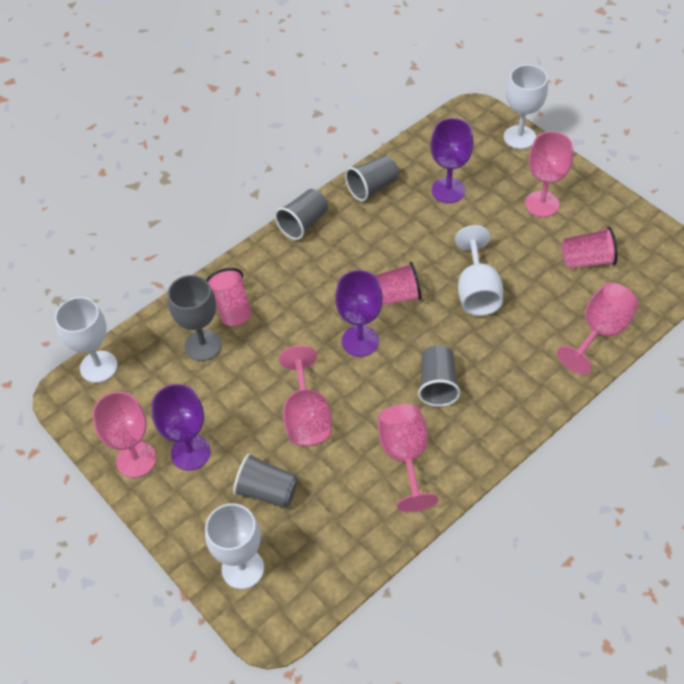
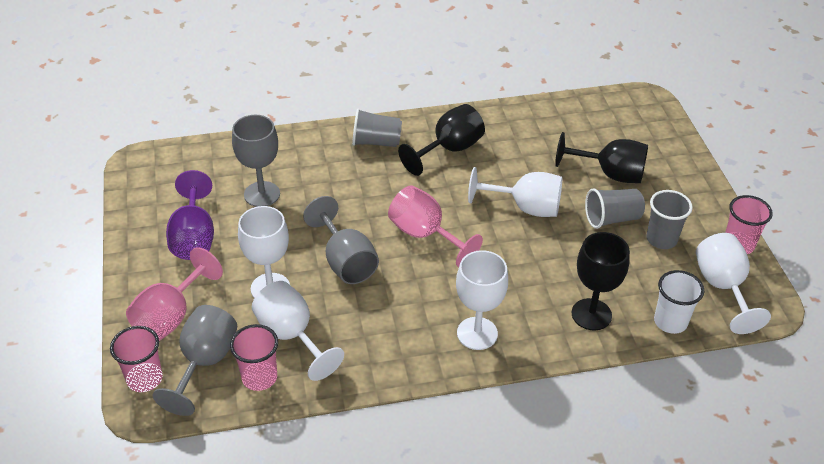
black goblet: none = 0 -> [398,104,485,176] [555,132,648,183] [572,232,630,330] = 3
grey cup: [233,453,298,508] [275,189,328,240] [345,155,399,202] [418,345,461,407] = 4 -> [352,109,402,147] [585,188,645,229] [646,190,693,249] = 3
grey goblet: [168,275,222,361] = 1 -> [153,305,237,416] [232,115,280,207] [303,196,379,284] = 3
pink goblet: [92,392,156,478] [279,345,332,446] [378,404,438,512] [525,131,573,217] [557,283,639,375] = 5 -> [126,247,223,341] [388,185,483,267] = 2
purple goblet: [151,384,211,470] [335,270,383,357] [430,118,473,203] = 3 -> [166,170,214,260] = 1
white cup: none = 0 -> [654,270,704,334] = 1
white goblet: [55,297,118,383] [205,503,264,589] [455,225,503,316] [504,65,548,149] = 4 -> [238,206,290,298] [252,281,344,381] [456,250,508,350] [468,167,562,217] [696,233,771,334] = 5

